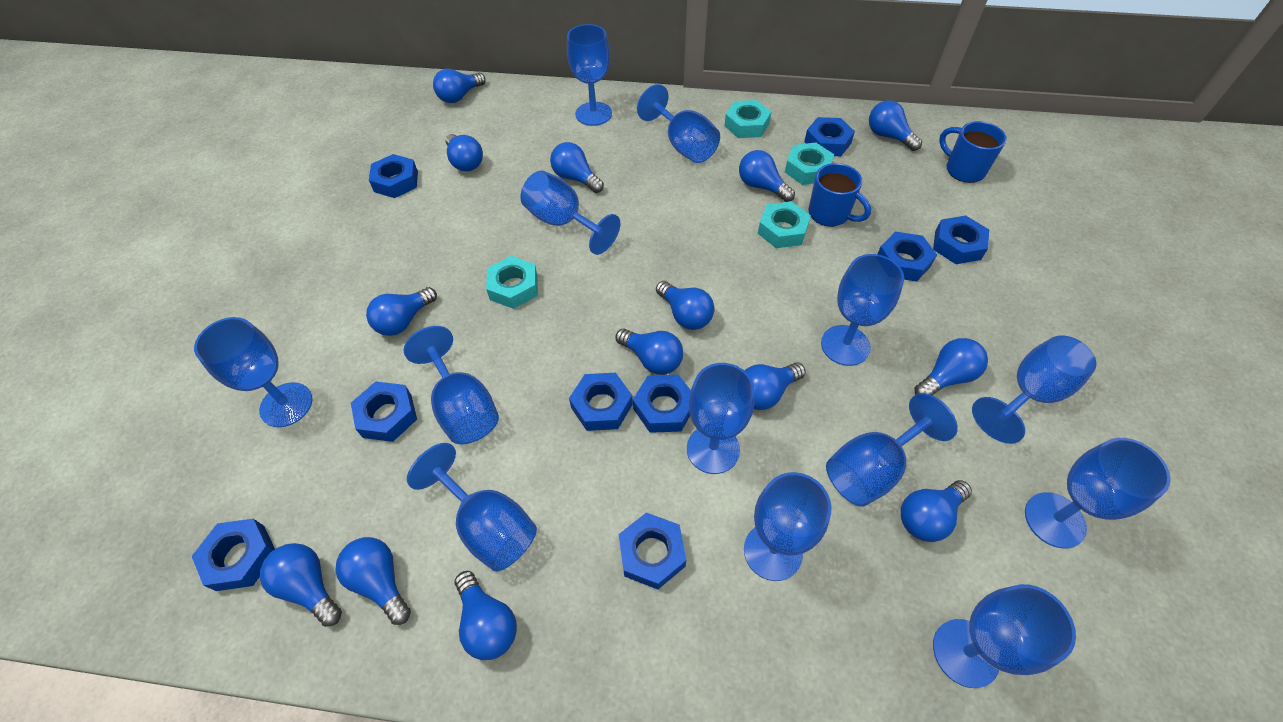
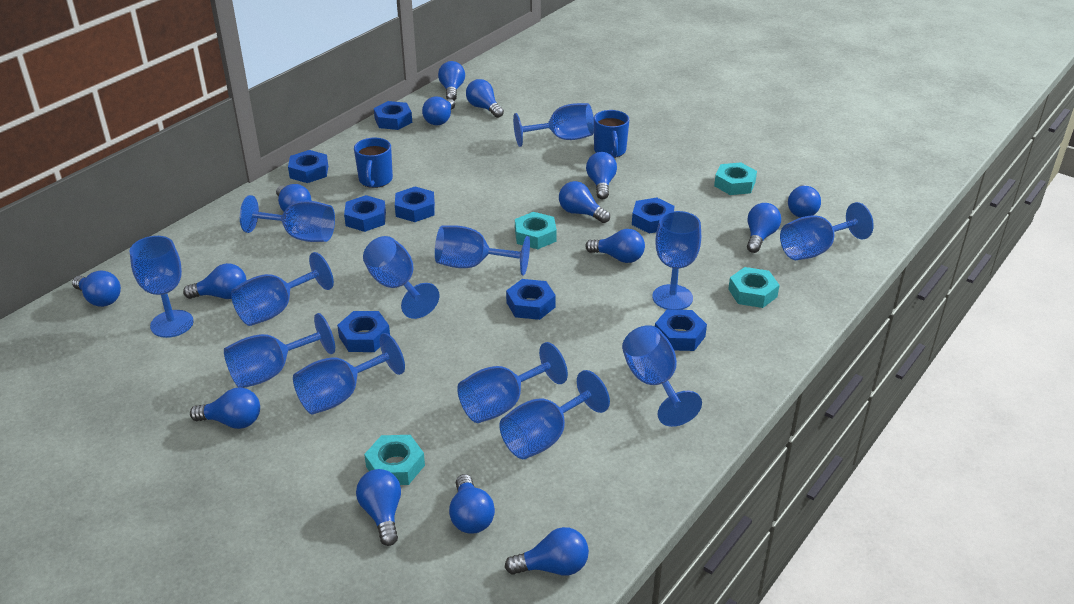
blue light bulb: [260,543,342,627] [335,537,411,625] [366,287,437,336] [433,69,486,103] [445,134,483,171] [455,571,517,660] [550,142,604,193] [615,329,683,375] [656,281,714,330] [739,150,795,202] [745,362,806,410] [869,100,922,151] [901,480,972,542] [914,338,988,396] = 14 -> [72,271,121,307] [183,263,246,299] [190,388,260,429] [276,184,311,212] [356,469,401,546] [422,96,455,126] [438,61,465,101] [449,474,495,534] [466,79,504,118] [505,527,589,576] [559,181,610,223] [585,229,645,263] [586,152,617,199] [747,203,781,253] [788,185,821,218] = 15
blue nut: [192,519,275,591] [351,381,417,442] [369,154,418,198] [569,373,633,431] [618,512,686,590] [633,375,691,433] [804,117,855,156] [878,232,937,282] [933,215,989,264] = 9 -> [288,150,328,183] [337,311,390,352] [344,195,386,232] [374,101,412,130] [395,187,435,222] [506,279,556,320] [632,197,674,234] [655,309,707,351] = 8

